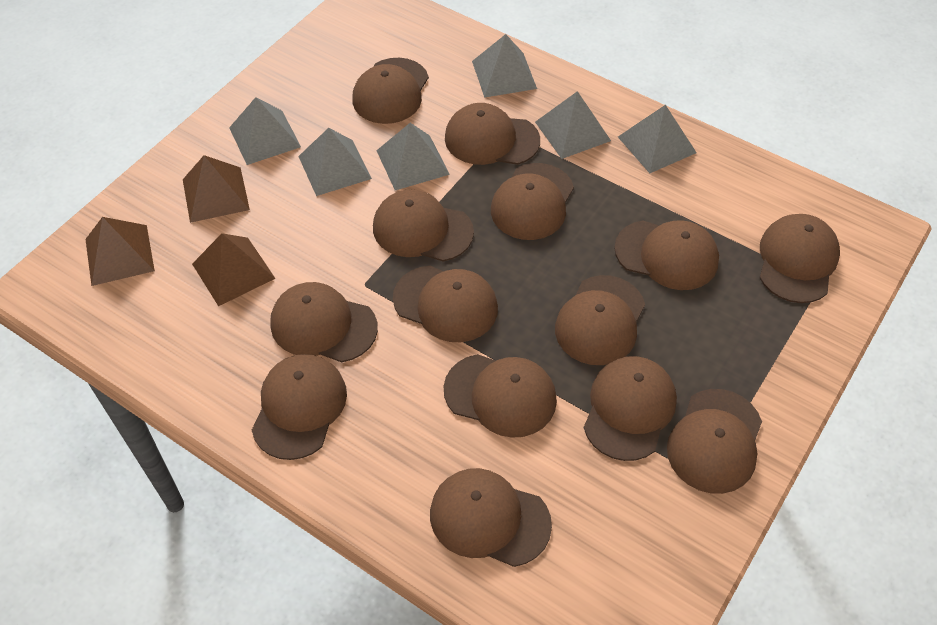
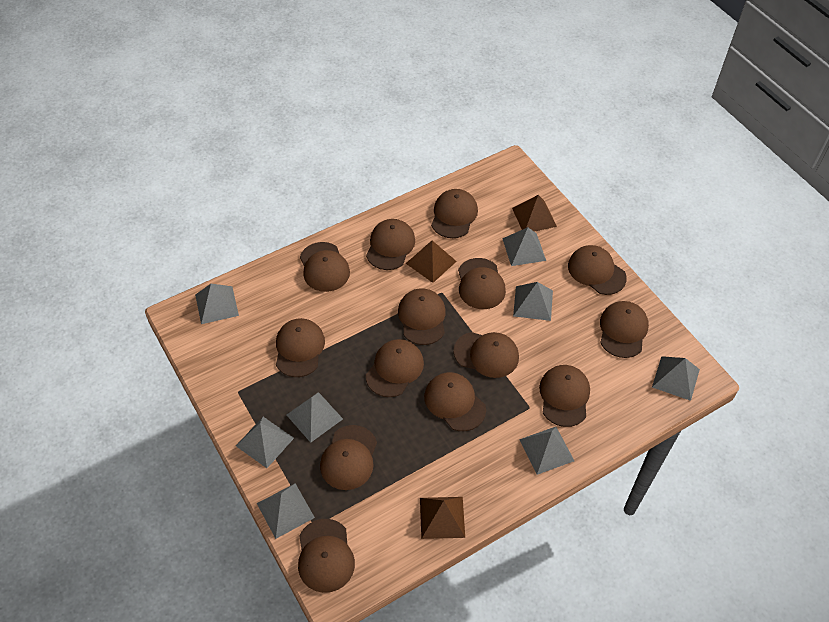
grey pyramid: [229,97,301,165] [298,128,372,196] [376,123,450,190] [472,34,537,98] [535,91,611,159] [618,105,697,173] = 6 -> [195,284,239,324] [236,417,294,468] [257,483,315,539] [287,392,343,443] [502,227,546,266] [513,282,553,321] [519,427,574,475] [652,356,700,401] = 8

